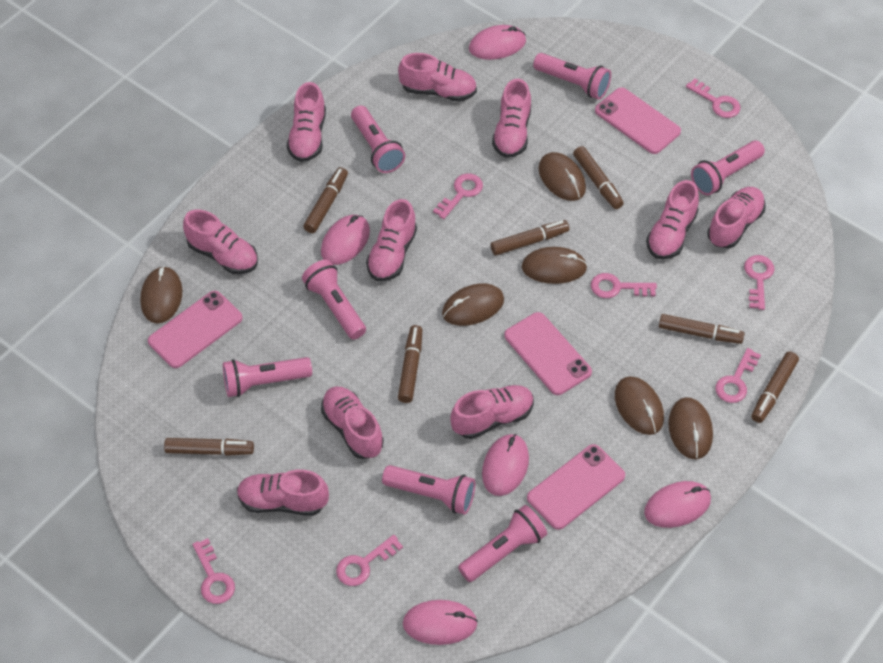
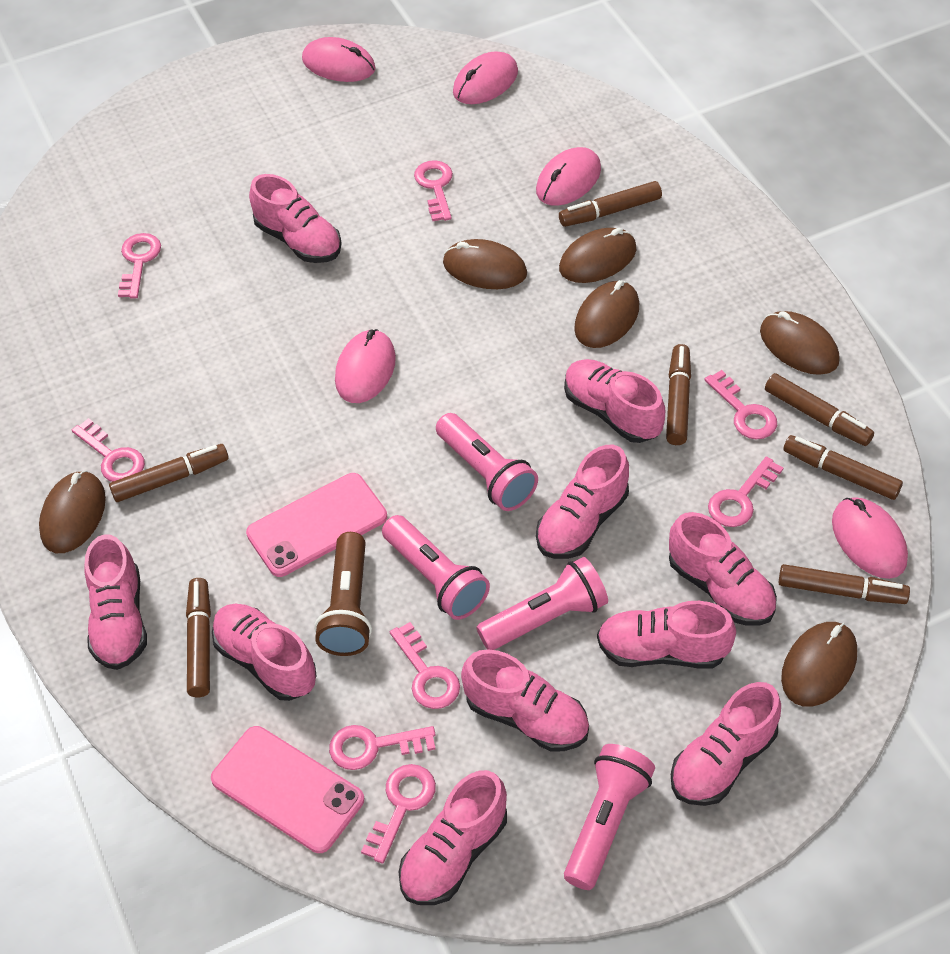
brown flashlight: none = 0 -> [314,532,372,656] = 1
pink flashlight: [223,357,312,397] [302,260,366,340] [351,106,405,173] [382,465,475,515] [458,505,547,582] [533,53,611,100] [691,140,765,195] = 7 -> [382,515,490,620] [436,413,538,511] [476,557,608,650] [564,744,655,890] = 4
pink key: [192,538,235,604] [336,535,403,586] [433,173,483,219] [591,273,657,298] [686,78,740,118] [715,348,761,403] [744,255,774,310] = 7 -> [72,418,145,482] [118,233,161,298] [329,725,435,770] [361,764,436,864] [390,622,460,709] [414,160,453,221] [704,370,777,439] [708,456,783,527] = 8
pink phone: [148,291,243,368] [504,312,592,395] [527,444,625,530] [595,87,681,154] = 4 -> [211,726,364,853] [246,473,387,577] = 2

